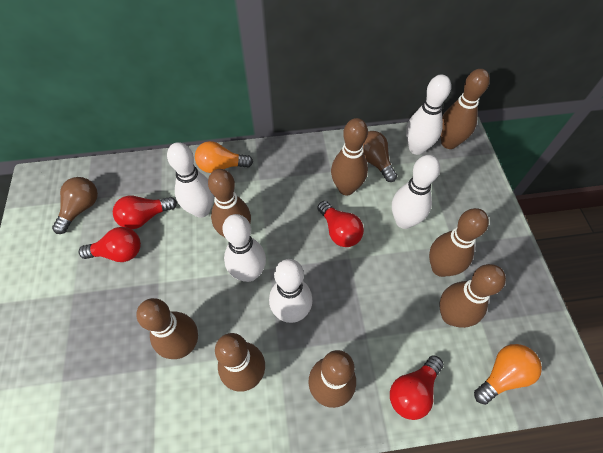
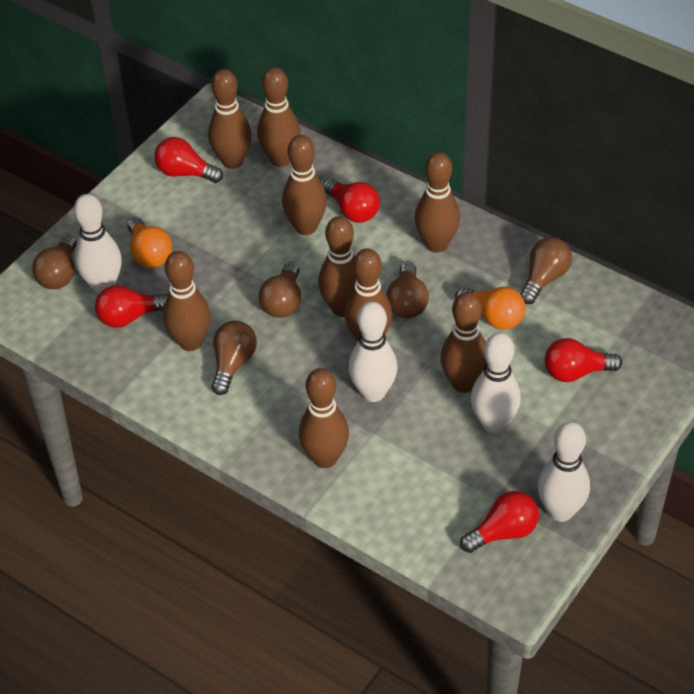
brown bowling pin: [136,298,198,359] [208,169,251,237] [215,333,265,392] [309,350,356,408] [331,118,368,195] [429,208,489,277] [439,264,506,328] [441,69,490,149] = 8 -> [163,251,211,351] [208,69,252,169] [257,67,301,167] [282,135,327,235] [299,368,349,468] [318,216,357,317] [345,248,392,342] [415,152,460,253] [440,292,486,393] = 9
brown light bulb: [52,177,98,234] [363,131,397,182] = 2 -> [32,235,77,289] [211,321,257,395] [259,262,301,318] [386,261,429,318] [520,237,572,304] = 5
red light bulb: [79,227,141,262] [113,196,177,229] [317,201,364,247] [390,355,444,420] = 4 -> [95,285,168,328] [155,137,223,183] [323,179,380,223] [460,491,539,553] [545,338,622,382] = 5
white bowling pin: [167,142,214,218] [223,214,266,282] [269,259,312,323] [392,155,440,229] [406,75,451,155] = 5 -> [74,194,122,294] [348,301,398,402] [471,333,521,433] [538,422,590,522] = 4

